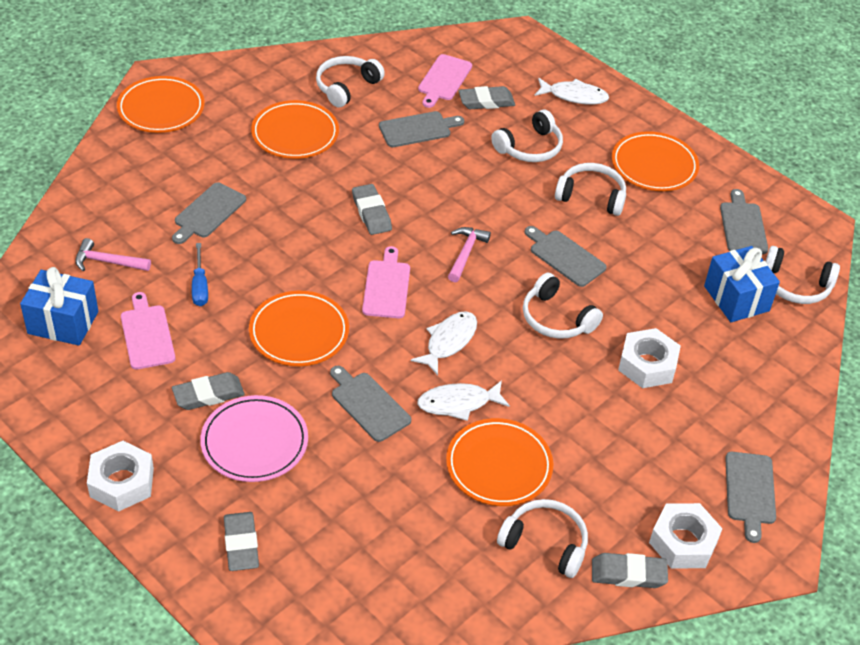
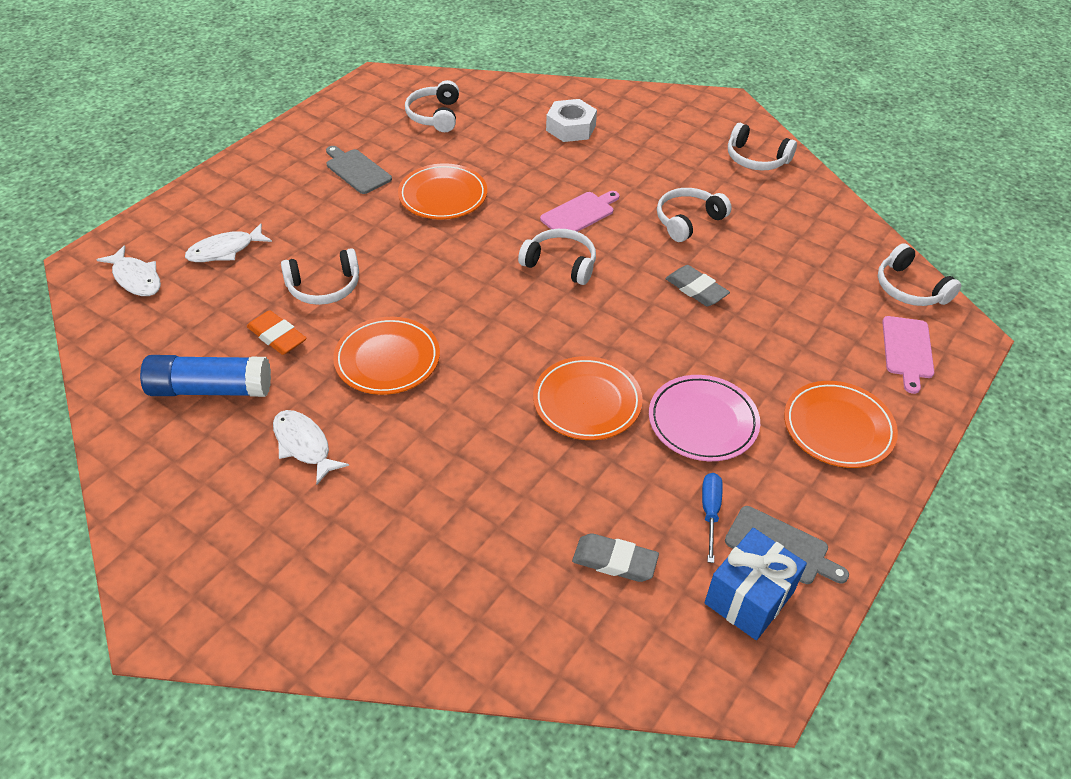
blue gift: [20,267,98,346] [704,246,780,322] = 2 -> [704,528,807,640] = 1
blue glue stick: none = 0 -> [140,355,271,397] = 1
grey cutting board: [172,182,246,244] [330,366,411,442] [379,111,464,147] [524,226,607,287] [720,189,768,254] [725,452,776,543] = 6 -> [326,146,392,194] [725,506,849,584] = 2
grey eraser: [172,372,245,410] [224,512,259,571] [352,184,392,235] [458,86,515,109] [592,553,668,588] = 5 -> [572,533,659,582] [665,265,730,307] = 2
orange eraser: none = 0 -> [247,310,307,355] = 1
orange plate: [117,76,205,133] [249,291,349,366] [251,100,339,159] [446,418,553,506] [612,131,699,191] = 5 -> [333,317,440,395] [398,164,487,219] [533,356,643,440] [784,381,898,468] = 4
pink cutting board: [121,292,175,370] [362,246,410,318] [418,54,472,108] = 3 -> [540,191,620,232] [882,316,934,394] = 2
pink hammer: [75,238,151,271] [448,227,491,282] = 2 -> none = 0
white nut: [87,441,154,511] [618,328,681,388] [649,503,723,569] = 3 -> [546,99,597,142] = 1

